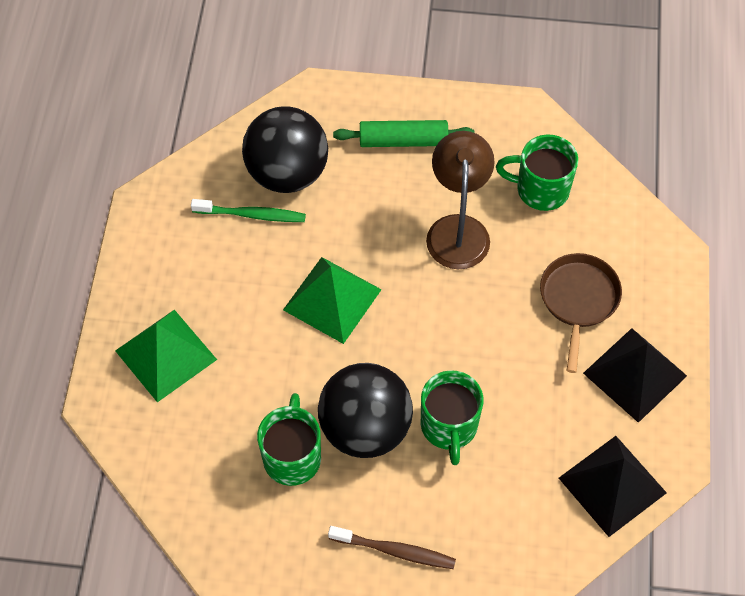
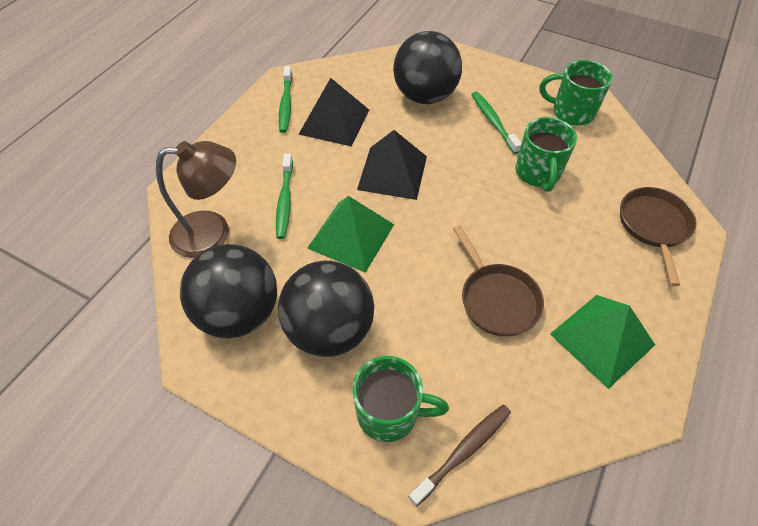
black ball: [242,106,328,193] [318,363,413,458] = 2 -> [180,244,277,338] [278,261,374,357] [393,31,462,104] = 3
brown pan: [540,253,622,373] = 1 -> [453,225,544,336] [620,187,697,286] = 2
green rolling pin: [333,120,474,147] = 1 -> none = 0
green toothbrush: [191,199,306,222] = 1 -> [276,154,293,239] [279,66,292,133] [471,92,521,154] = 3

